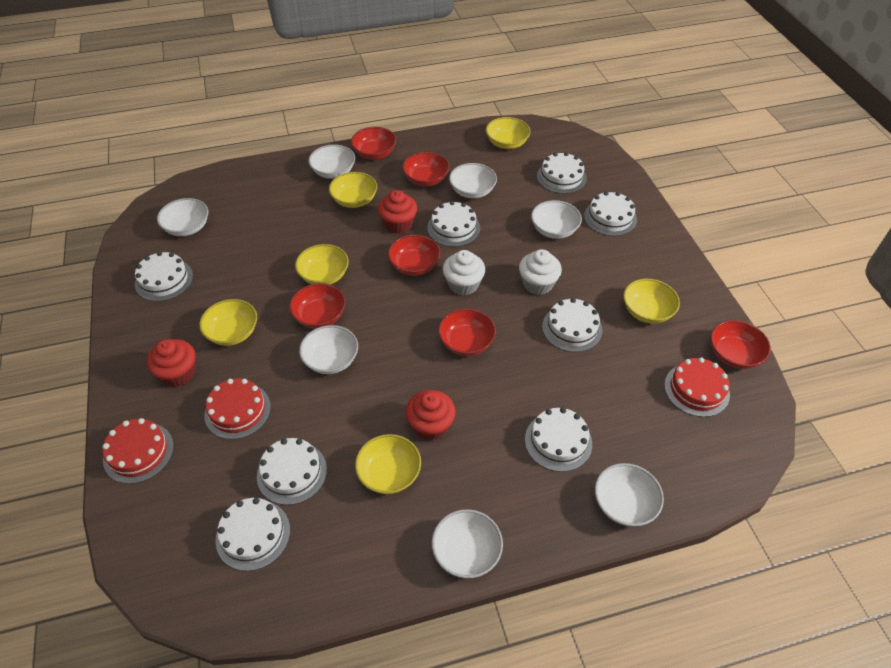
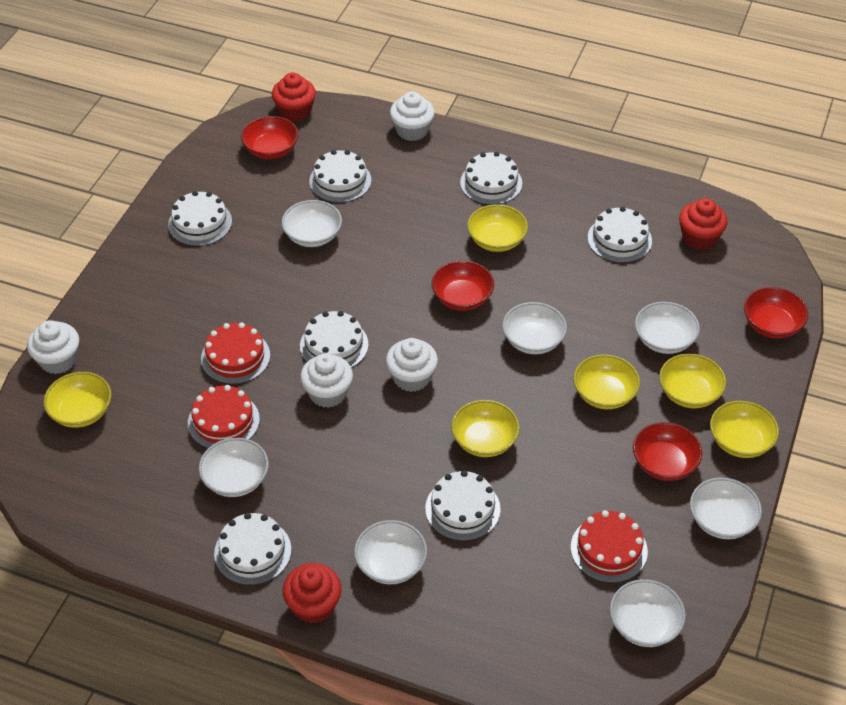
red bowl: [289,283,346,329] [351,127,396,159] [388,235,441,276] [402,152,450,186] [438,308,496,356] [710,320,771,369] = 6 -> [241,116,298,159] [431,260,494,311] [633,422,702,481] [744,287,808,339] = 4
white cake: [135,252,193,302] [216,498,290,571] [257,438,327,505] [427,201,480,247] [525,408,592,472] [537,152,587,194] [542,298,602,352] [584,191,637,236] = 8 -> [168,191,232,246] [214,513,291,585] [300,311,368,368] [309,150,371,203] [425,470,501,541] [460,152,522,205] [588,207,652,263] = 7
white cupcake: [443,250,485,296] [519,249,562,295] = 2 -> [27,320,79,374] [300,353,353,408] [386,338,438,392] [390,91,435,141] = 4

